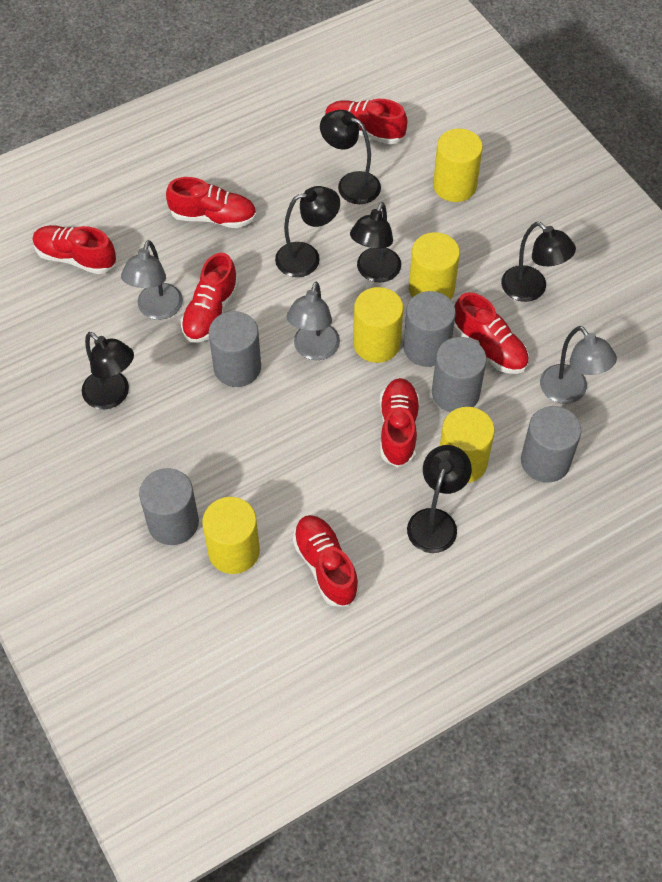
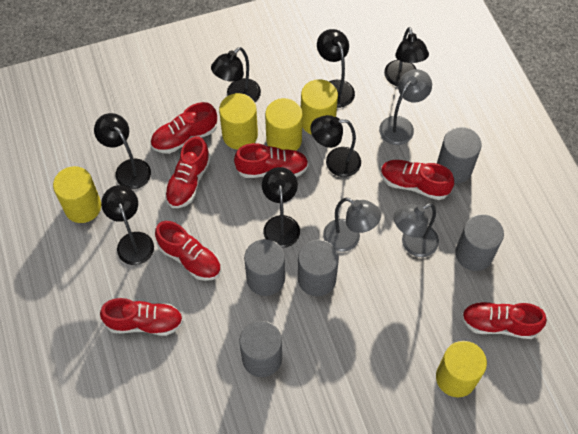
black lamp: [82,332,134,409] [275,186,340,277] [320,110,381,204] [350,202,401,282] [407,445,472,553] [501,222,576,302] = 6 -> [94,113,151,189] [101,185,154,265] [211,47,261,102] [262,167,300,248] [311,115,361,177] [317,29,355,108] [384,27,429,86] = 7

